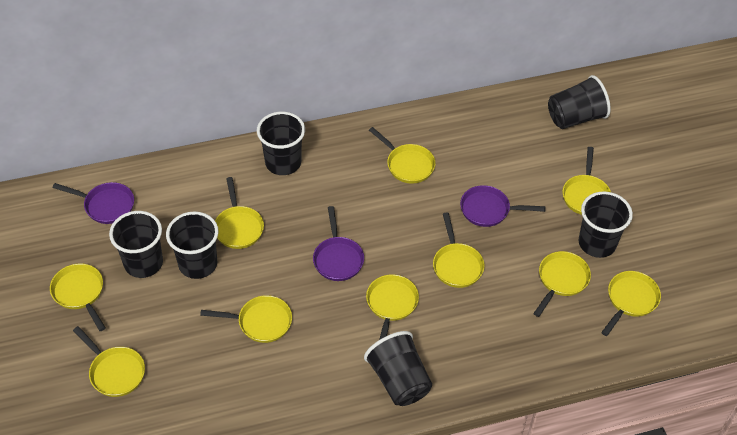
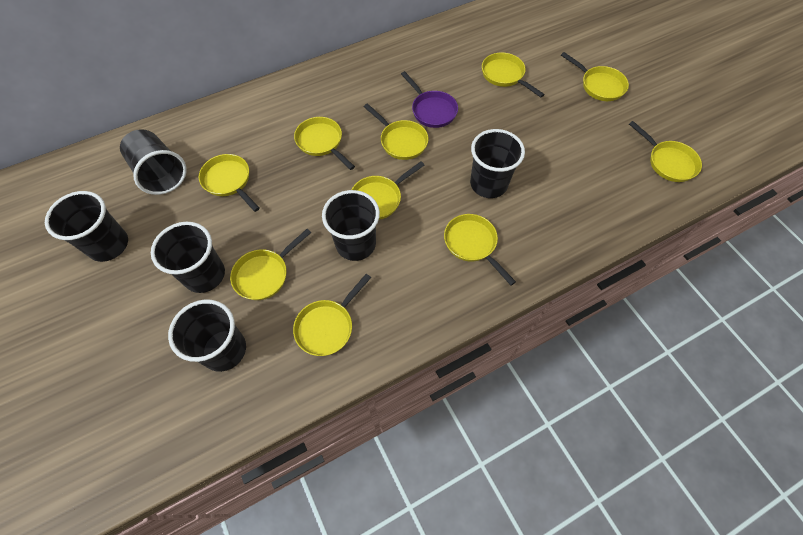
purple pan: [53,182,134,224] [313,206,364,281] [460,185,546,227] = 3 -> [401,71,458,128] = 1

